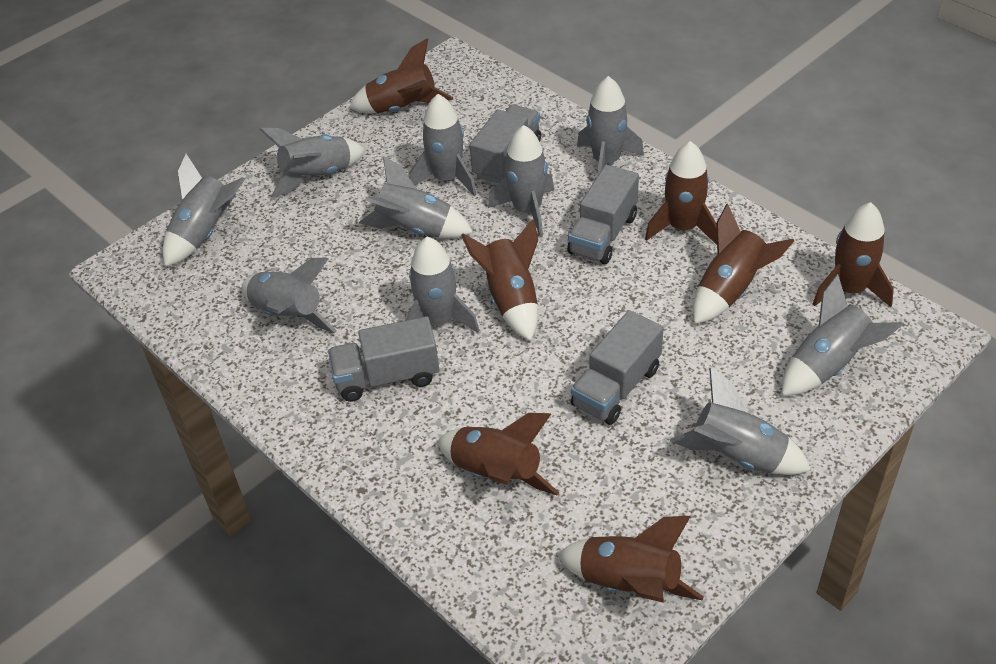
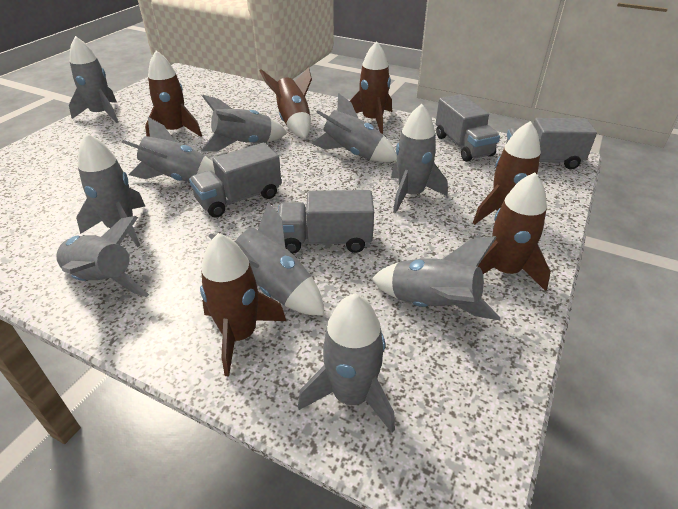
brown rocket: [349,39,453,113] [437,413,559,496] [461,219,538,341] [557,516,704,603] [645,141,717,245] [693,204,794,324] [813,202,894,307] = 7 -> [145,50,202,137] [200,233,286,376] [260,67,312,138] [350,41,392,134] [473,121,541,225] [478,172,551,291] = 6

